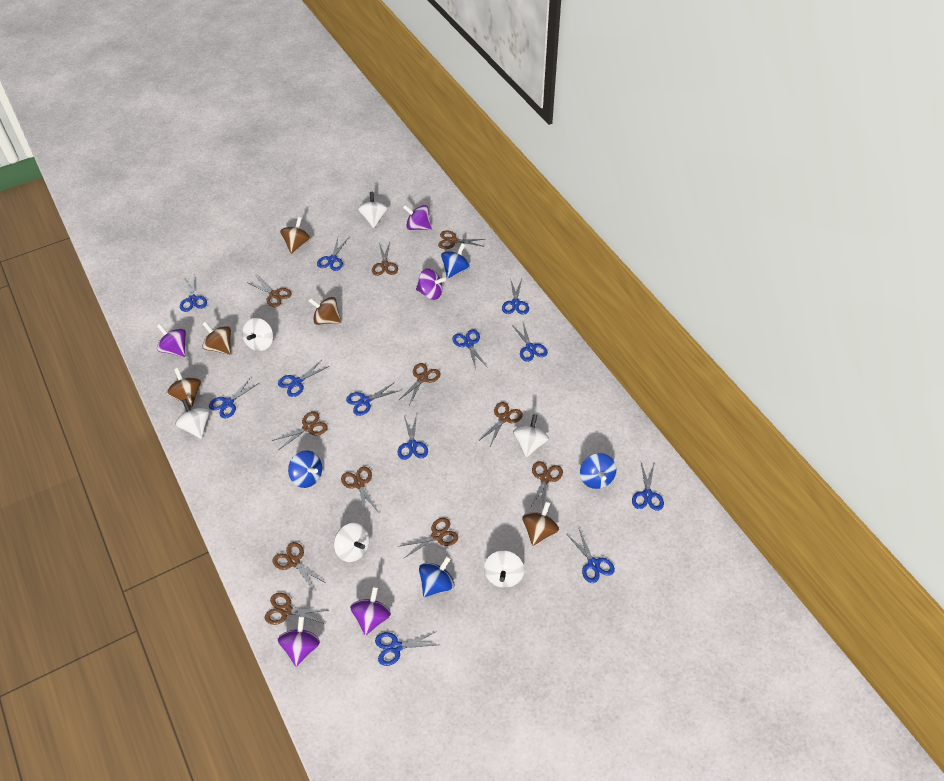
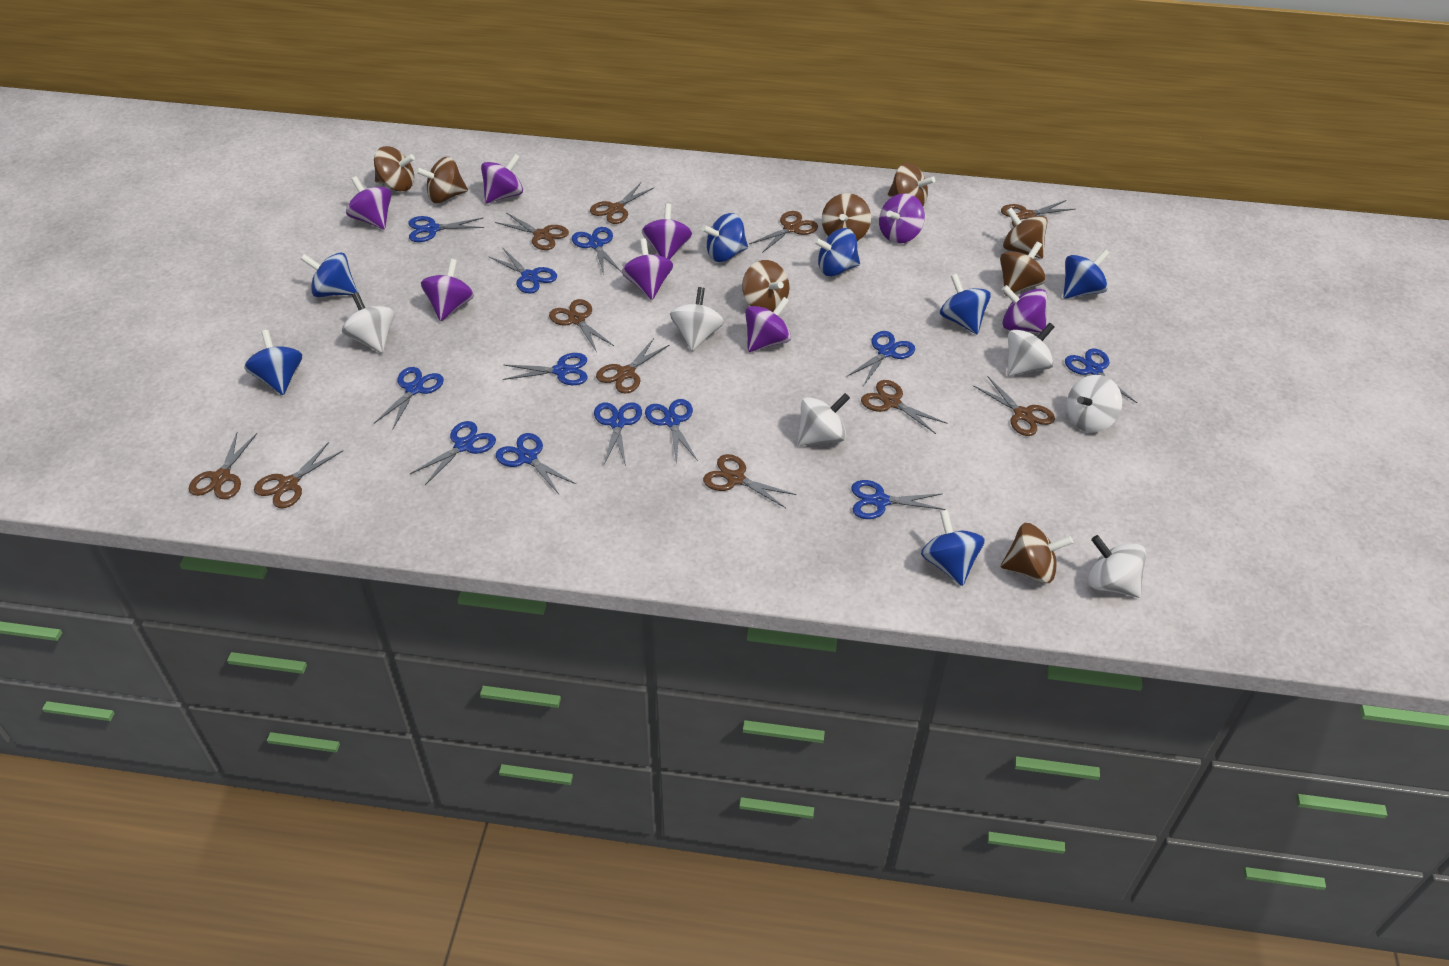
blue spinning top: [288,450,322,488] [419,556,454,597] [441,244,470,279] [580,453,616,489] = 4 -> [244,330,302,395] [301,252,357,297] [701,213,748,262] [814,228,860,276] [921,510,985,586] [940,274,991,334] [1063,249,1110,299] = 7
brown spinning top: [166,368,201,408] [202,322,231,355] [280,217,311,254] [308,297,341,325] [522,501,559,546] = 5 -> [374,146,415,192] [416,157,468,203] [742,260,789,312] [822,193,871,241] [888,163,935,206] [1000,242,1046,296] [1001,523,1073,583] [1003,207,1048,259] = 8
purple spinning top: [157,324,186,357] [278,616,320,667] [350,587,391,635] [403,205,432,230] [416,269,446,300] = 5 -> [346,176,391,229] [421,259,474,321] [481,154,523,204] [622,238,673,300] [642,204,692,260] [745,297,791,352] [879,193,925,244] [1002,285,1047,333] = 8

